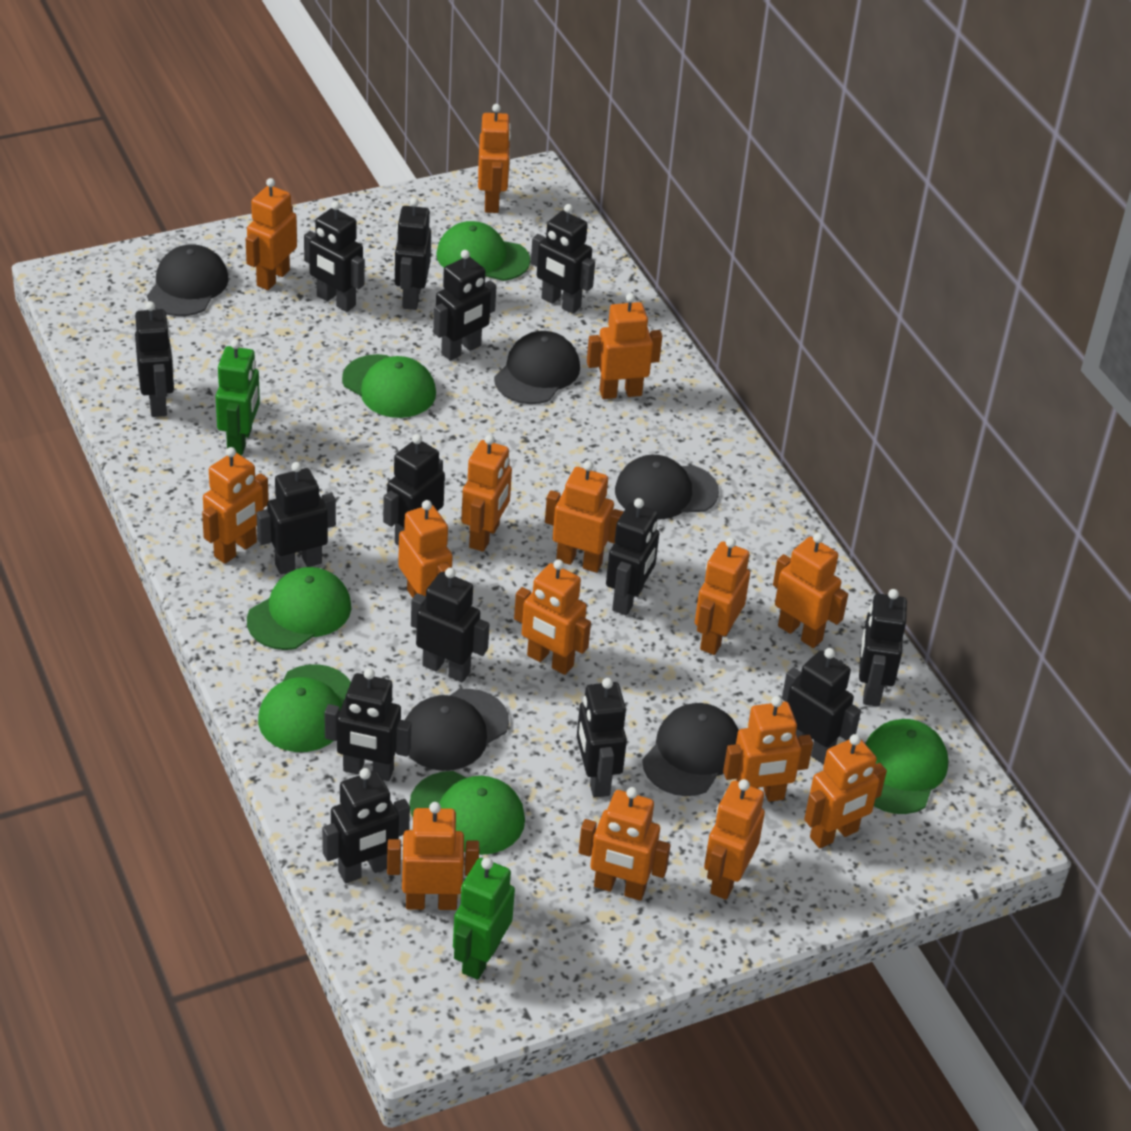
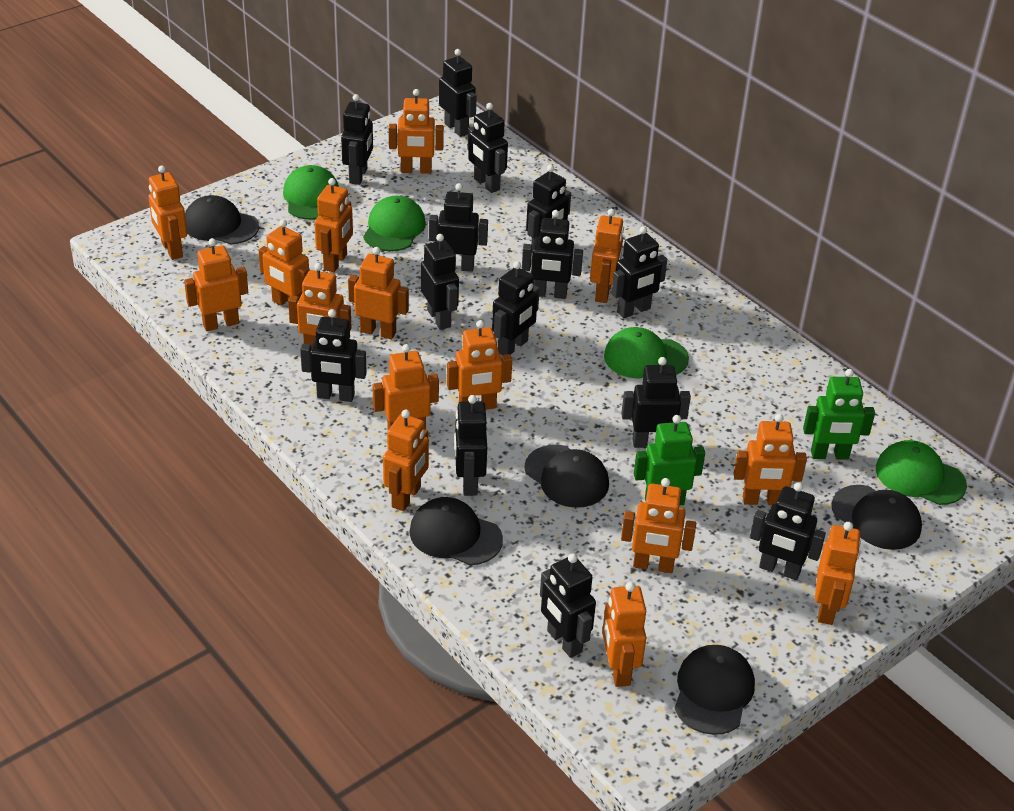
green cap: [247,567,351,650] [258,664,351,752] [342,354,436,418] [409,771,525,855] [436,221,530,281] [865,719,948,814] = 6 -> [283,165,339,220] [363,196,426,251] [604,327,689,379] [876,440,967,505] = 4

